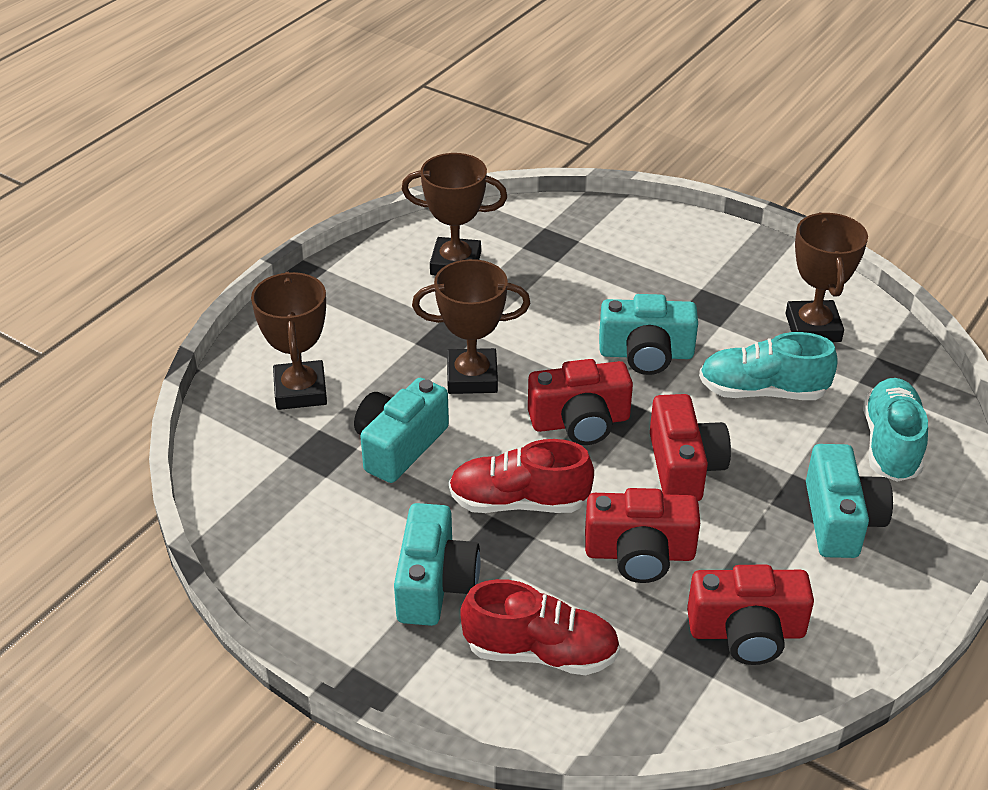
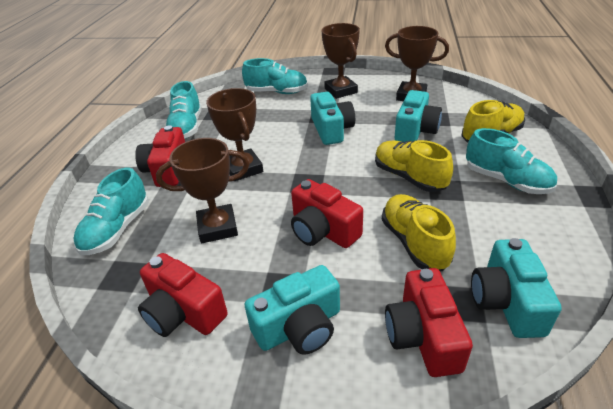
red shoe: [449,439,594,513] [460,579,620,675] = 2 -> none = 0
turquoise shoe: [699,332,838,400] [863,378,928,482] = 2 -> [73,168,149,255] [166,81,202,139] [242,58,308,94] [466,128,557,194] = 4
yellow shoe: none = 0 -> [375,140,453,192] [382,194,456,271] [461,100,525,142] = 3

